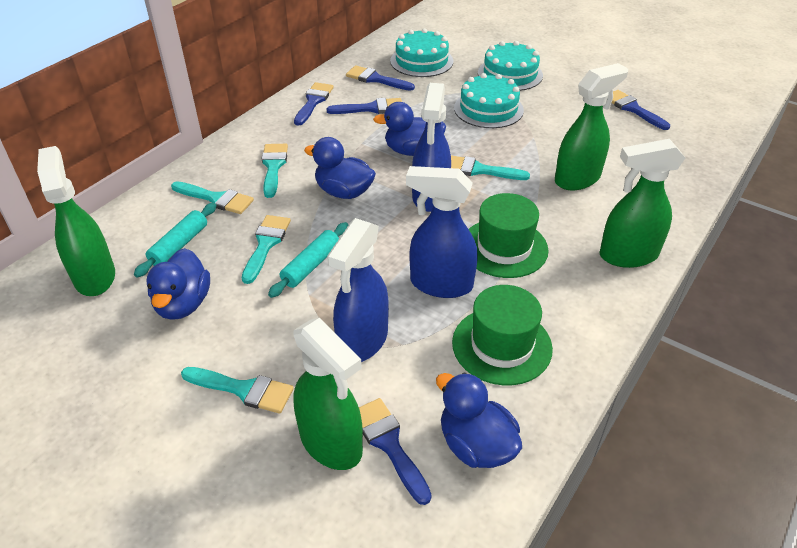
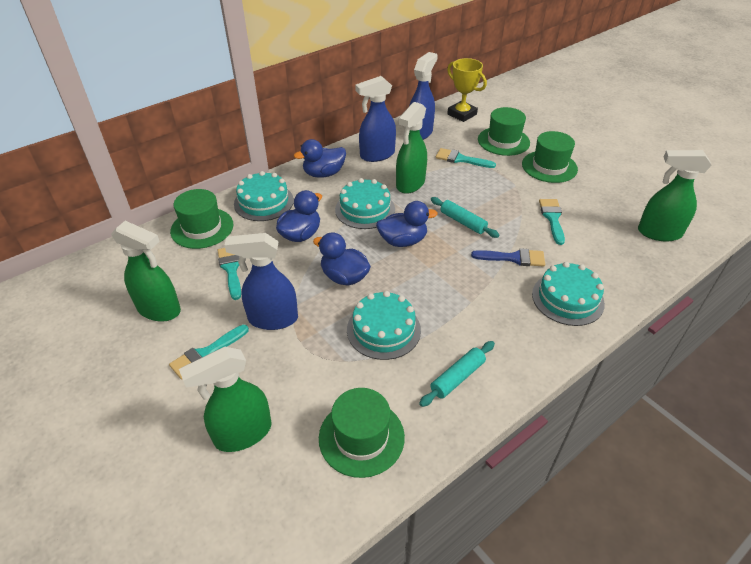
blue brush: [294,82,334,126] [326,98,402,114] [346,65,415,91] [359,398,432,505] [612,90,670,130] = 5 -> [471,248,545,267] = 1
green hat: [452,285,553,385] [469,193,549,278] = 2 -> [170,189,233,249] [319,388,405,478] [478,107,530,156] [522,131,578,183] = 4
turquoise brush: [171,181,254,214] [181,367,294,414] [242,215,291,284] [262,144,288,198] [451,155,530,180] = 5 -> [169,325,249,380] [218,248,241,300] [436,148,496,168] [539,199,565,245] = 4
turquoise cake: [390,28,453,77] [454,73,524,128] [478,41,543,91] = 3 -> [234,171,294,221] [335,178,395,229] [347,291,421,360] [532,262,605,326] = 4
yellow trophy: none = 0 -> [447,58,487,122] = 1

